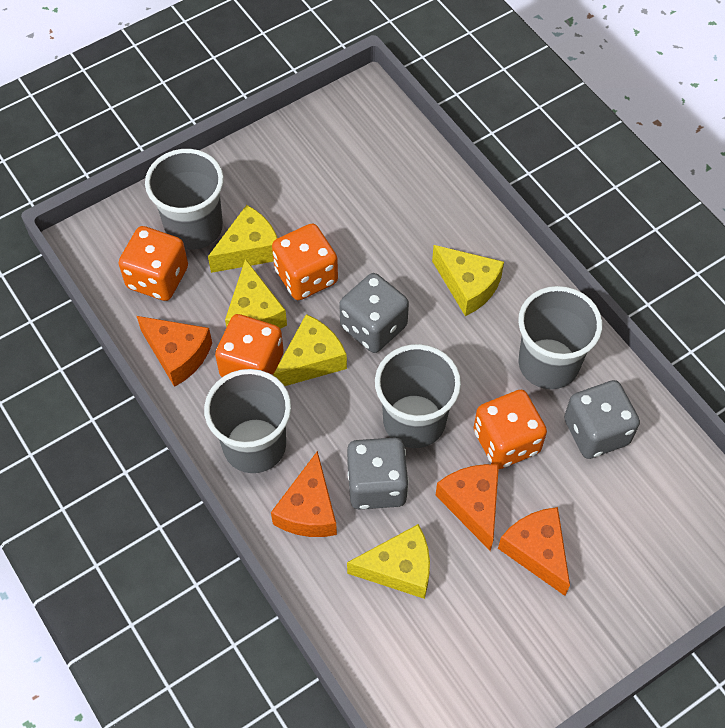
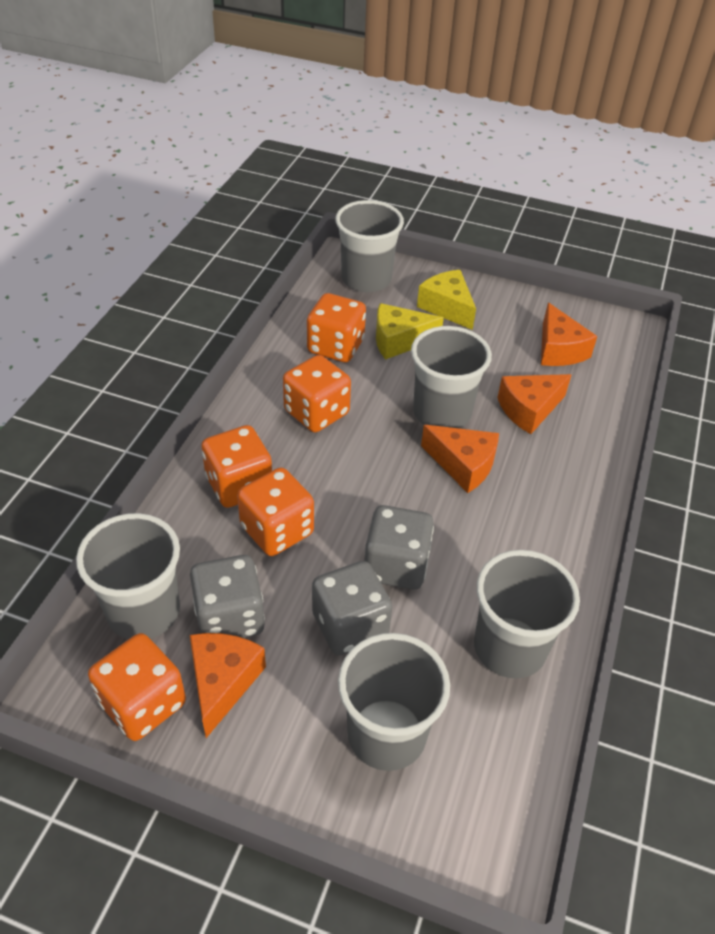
grey cup: [145,149,224,249] [204,369,291,473] [375,344,461,448] [518,286,602,389] = 4 -> [76,513,180,639] [335,200,404,292] [338,633,450,771] [411,326,492,429] [474,550,580,679] = 5
orange dice: [119,226,188,301] [215,314,284,377] [272,223,338,300] [474,389,547,469] = 4 -> [88,633,186,741] [201,425,272,508] [237,467,314,556] [283,355,351,432] [307,293,366,362] = 5
yellow cheese: [208,205,277,273] [225,259,287,329] [273,314,347,386] [347,524,430,599] [432,245,504,316] = 5 -> [376,303,444,360] [417,270,476,330] = 2

